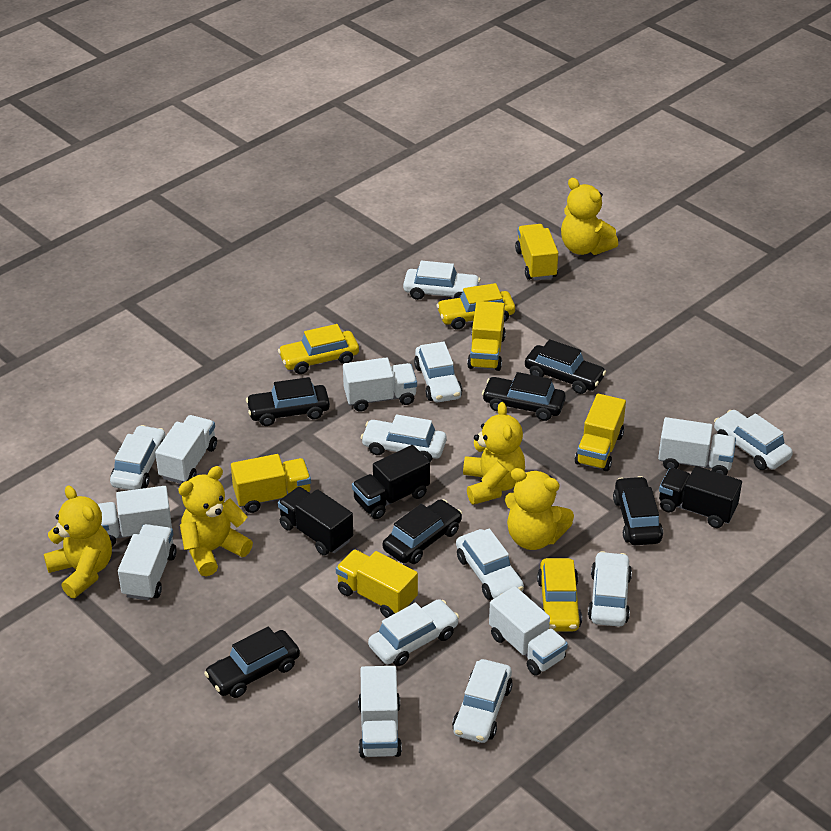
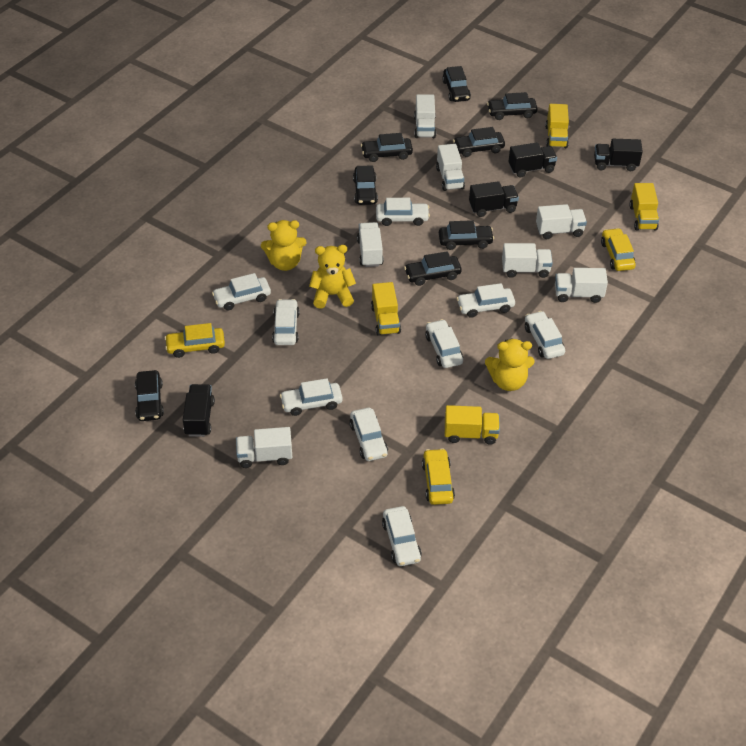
black car: [204,627,300,698] [246,377,330,426] [383,499,462,564] [482,372,566,421] [525,339,606,394] [613,476,663,545] = 6 -> [135,370,164,421] [353,165,378,205] [361,133,413,162] [404,251,462,286] [439,220,494,250] [442,66,471,102] [453,127,505,157] [487,92,538,120] = 8
black truck: [278,487,353,556] [352,445,430,519] [659,466,742,528] = 3 -> [183,384,215,437] [469,181,519,217] [509,142,557,178] [594,139,643,171] = 4
yellow teddy bear: [44,486,112,598] [178,466,253,576] [463,402,525,505] [505,468,574,550] [561,178,618,255] = 5 -> [261,220,307,271] [309,245,356,309] [485,338,534,391] = 3
yellow truck: [231,454,311,513] [336,549,418,618] [467,301,506,371] [515,224,558,280] [575,394,626,471] = 5 -> [371,282,401,336] [445,405,500,445] [545,104,569,148] [630,183,659,231] = 4

